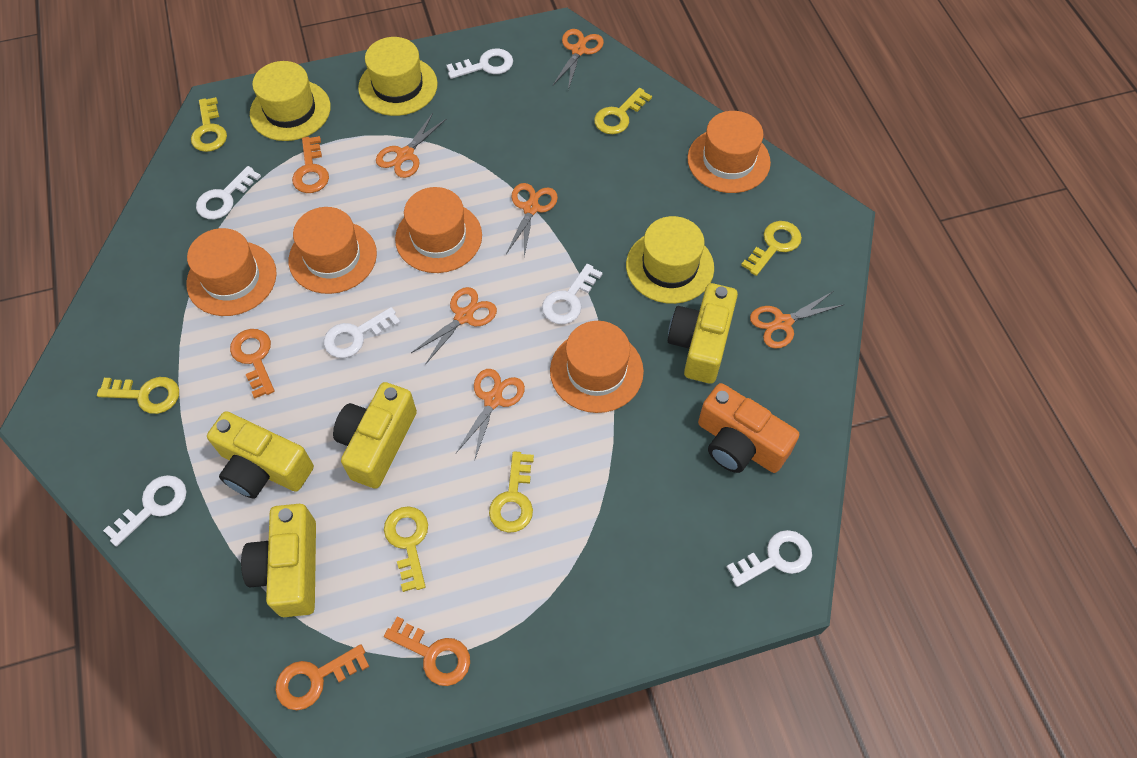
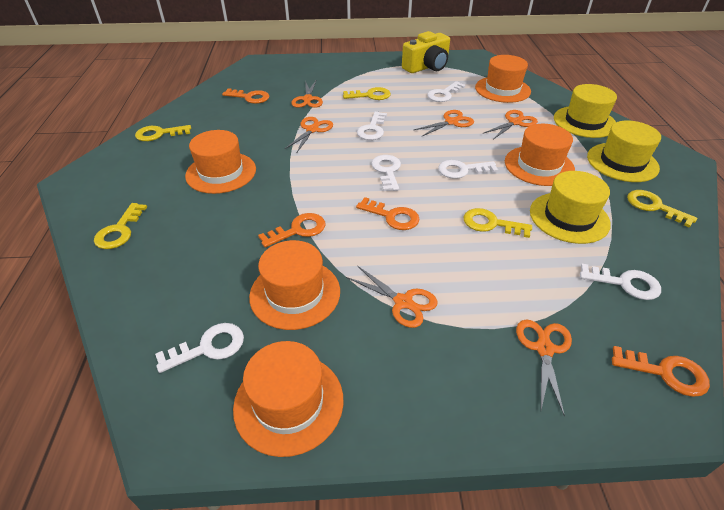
orange camera: [698,383,799,473] = 1 -> none = 0
yellow camera: [207,411,314,499] [241,504,316,617] [333,382,417,489] [668,283,738,384] = 4 -> [402,31,450,73] = 1
yellow key: [97,377,179,414] [191,97,227,152] [384,506,428,592] [489,451,534,533] [594,88,652,134] [741,221,802,276] = 6 -> [94,203,147,249] [135,125,191,141] [343,87,391,100] [464,208,532,238] [627,190,697,228] = 5

